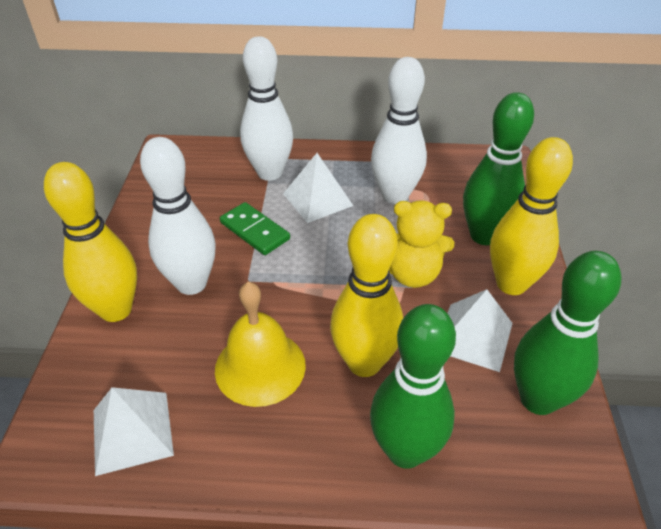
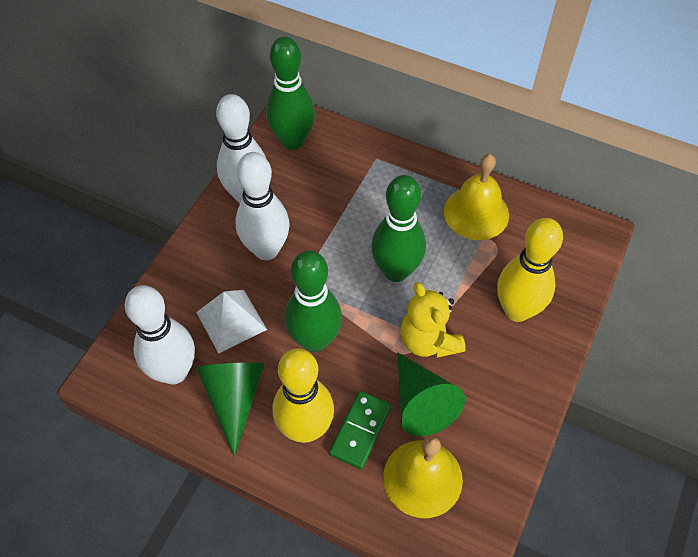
green cone: none = 0 -> [196,362,265,457] [397,353,465,436] = 2
white pyramid: [94,387,174,476] [283,153,353,223] [447,289,513,372] = 3 -> [196,290,267,354] = 1
yellow bell: [215,282,306,407] = 1 -> [383,436,463,518] [444,154,509,240] = 2
yellow bowling pin: [44,162,137,322] [330,214,403,377] [490,137,573,295] = 3 -> [273,348,334,443] [497,218,563,322] = 2

